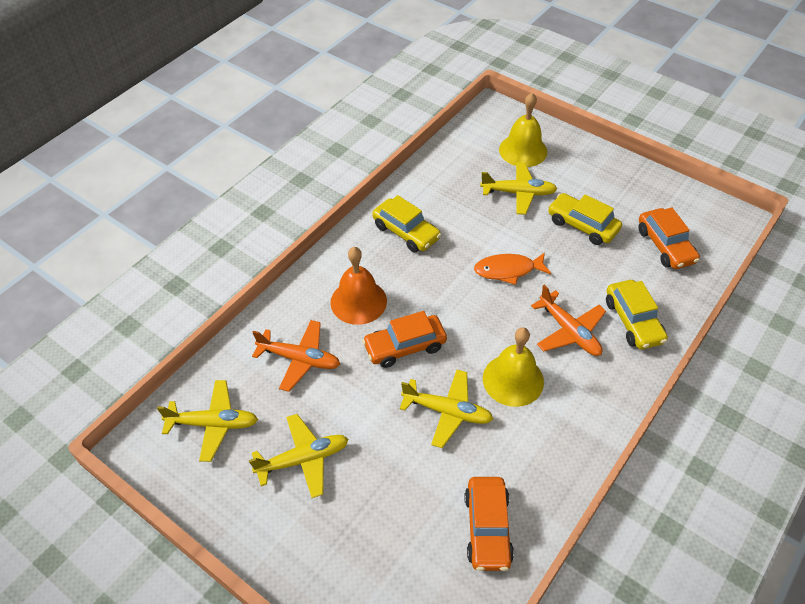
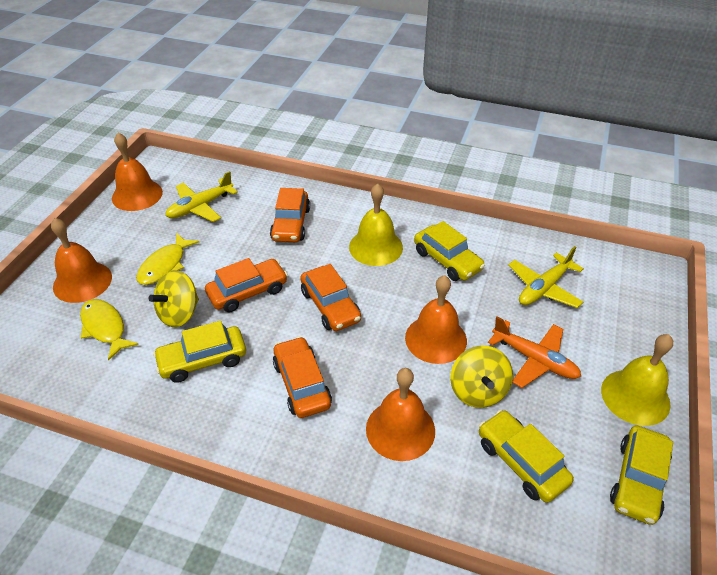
orange bell: [330,247,387,325] = 1 -> [51,218,112,303] [112,133,163,211] [366,368,435,461] [405,275,467,364] = 4
orange car: [362,311,447,368] [464,477,514,571] [638,207,700,269] = 3 -> [205,258,288,312] [270,188,310,242] [273,336,332,418] [300,264,361,331] = 4
orange fish: [474,252,551,285] = 1 -> none = 0
orange plane: [252,320,340,392] [531,285,606,356] = 2 -> [488,317,581,388] = 1
yellow car: [372,195,441,252] [548,193,622,245] [606,280,668,349] = 3 -> [153,321,246,383] [414,221,485,281] [479,410,574,503] [610,425,673,525] = 4
yellow fish: none = 0 -> [80,299,139,361] [136,234,199,285] = 2
yellow plane: [157,380,258,462] [249,414,348,498] [400,370,493,448] [480,162,557,215] = 4 -> [165,171,238,222] [509,246,584,308] = 2
yellow spinning top: none = 0 -> [148,270,199,327] [450,346,513,408] = 2

